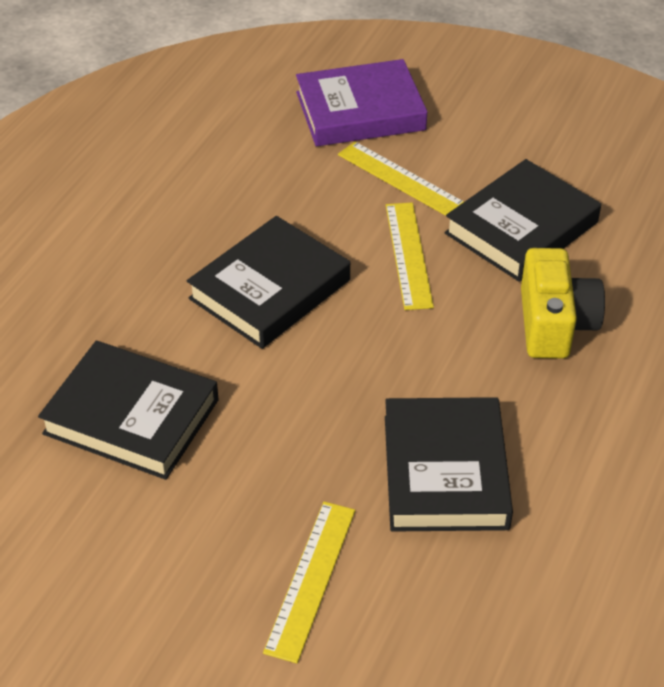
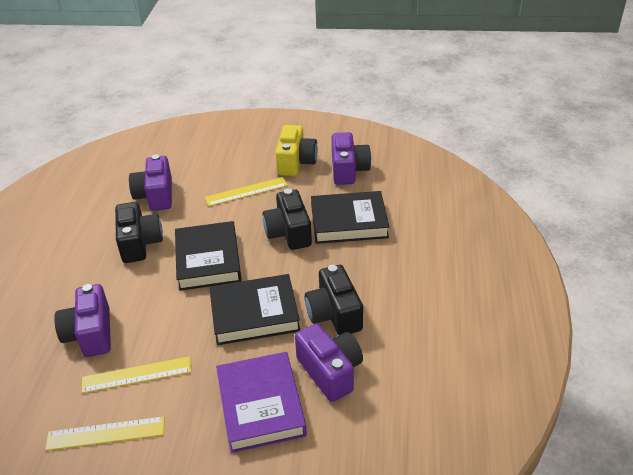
black book: [38,341,219,480] [187,216,350,349] [385,397,513,532] [445,159,601,282] = 4 -> [175,221,242,291] [209,274,300,345] [311,191,389,244] = 3
black camera: none = 0 -> [115,202,163,263] [263,189,312,250] [305,265,363,335] = 3
purple camera: none = 0 -> [54,284,111,357] [129,154,172,211] [295,323,363,402] [332,132,371,185] = 4

